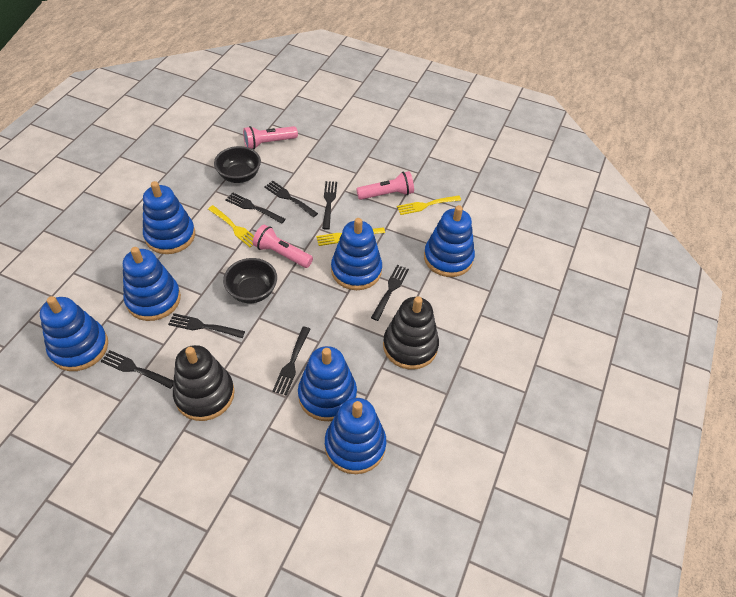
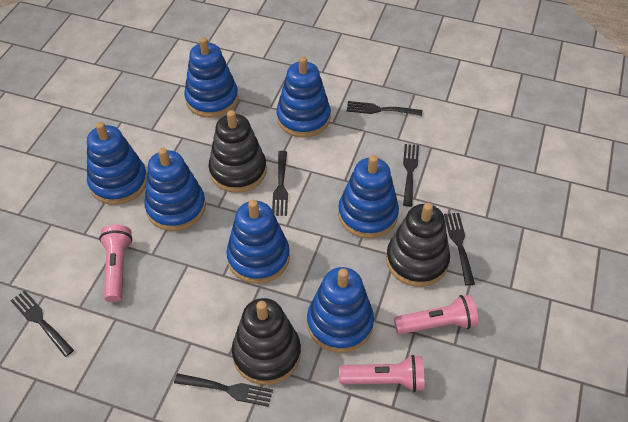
black bowl: [214,146,261,183] [223,258,277,303] = 2 -> none = 0
black fork: [101,350,174,389] [168,313,245,338] [225,192,286,224] [264,181,318,217] [272,327,310,396] [322,181,337,230] [371,265,409,321] = 7 -> [10,290,74,357] [174,373,273,407] [272,151,288,216] [347,101,422,116] [403,144,419,207] [444,213,475,286] = 6
black stacking toy: [173,345,235,421] [383,296,439,370] = 2 -> [208,110,267,193] [232,298,301,385] [386,203,450,287] = 3
yellow fork: [208,205,254,247] [316,227,385,246] [397,195,461,215] = 3 -> none = 0

